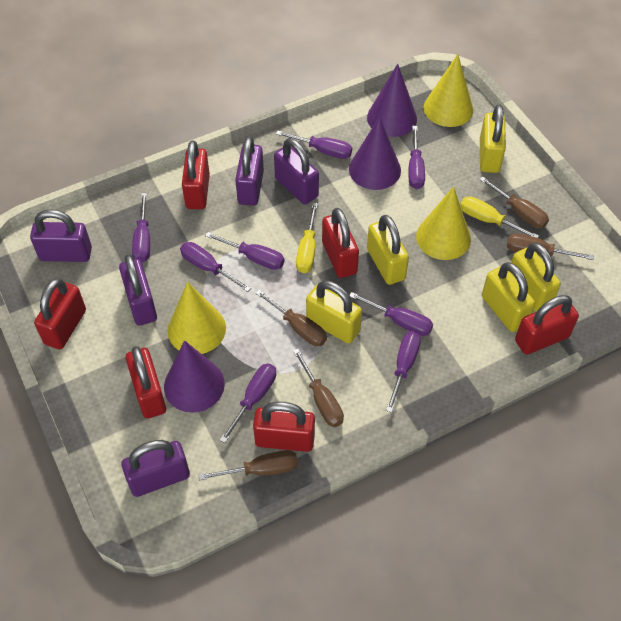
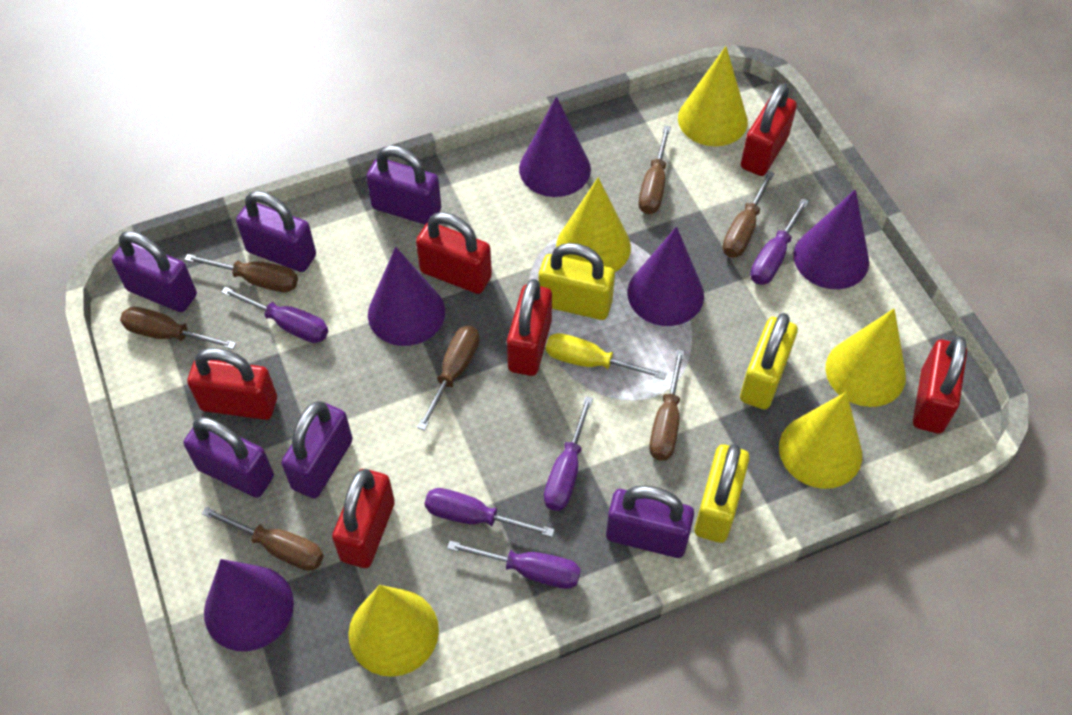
brown screwdriver: [199,450,298,480] [255,290,327,346] [293,348,344,427] [479,177,549,228] [507,234,594,260] = 5 -> [120,307,236,349] [184,254,298,292] [202,507,324,571] [417,326,479,431] [639,126,671,214] [649,349,685,461] [723,171,774,257] = 7
purple cone: [164,340,225,413] [349,116,401,190] [367,64,417,137] = 3 -> [204,559,294,651] [368,247,445,346] [519,97,591,197] [627,226,704,326] [794,189,869,289] = 5
purple padlock: [30,209,92,262] [119,255,157,325] [122,440,190,497] [235,137,264,206] [274,138,319,204] = 5 -> [112,231,197,312] [184,417,274,498] [236,191,316,272] [281,401,353,498] [366,145,441,225] [606,486,694,558] = 6
purple screwdriver: [132,193,150,263] [180,242,251,292] [205,232,284,270] [220,364,276,443] [276,130,352,159] [350,292,433,336] [386,331,421,413] [408,126,425,189] = 8 -> [221,287,328,343] [425,488,555,537] [447,541,581,589] [544,396,593,511] [750,198,809,285] = 5
yellow cone: [167,282,226,354] [416,186,471,260] [424,54,473,127] = 3 -> [348,585,439,677] [556,177,631,272] [678,46,748,146] [779,392,862,489] [826,309,906,407] = 5
yellow padlock: [306,281,362,344] [367,215,409,285] [480,104,506,173] [482,262,535,332] [511,243,561,312] = 5 -> [539,243,615,320] [694,444,750,543] [740,313,798,409] = 3
yellow screwdriver: [296,203,318,273] [460,196,539,238] = 2 -> [546,333,667,380] = 1

